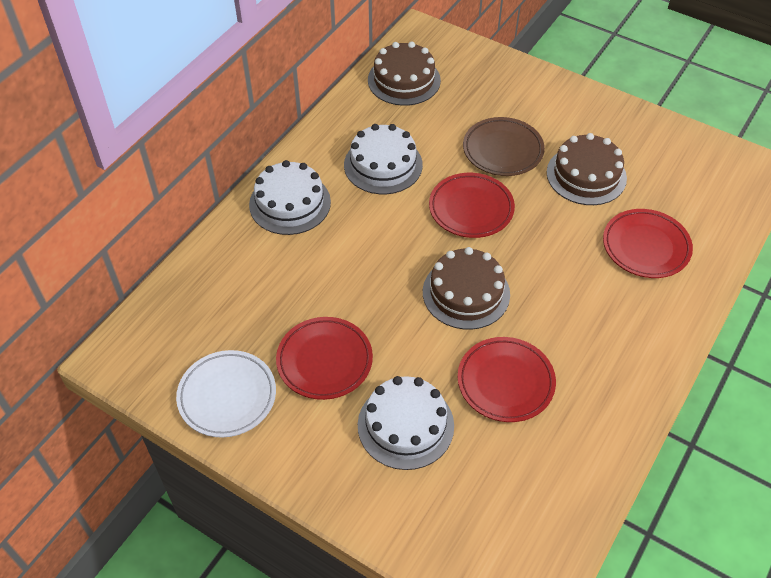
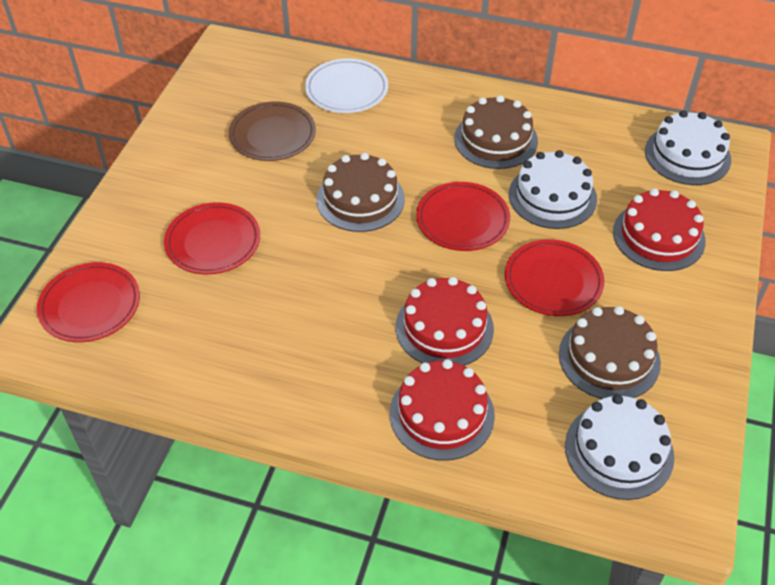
red cake: none = 0 -> [390,359,495,461] [396,277,494,366] [613,188,706,271] = 3

